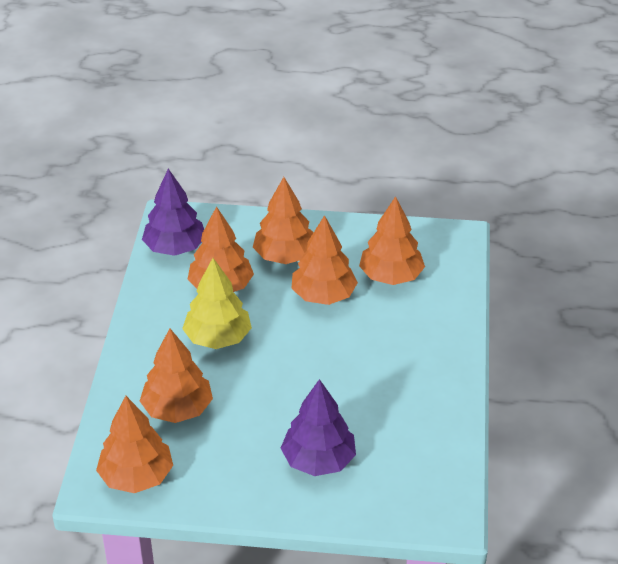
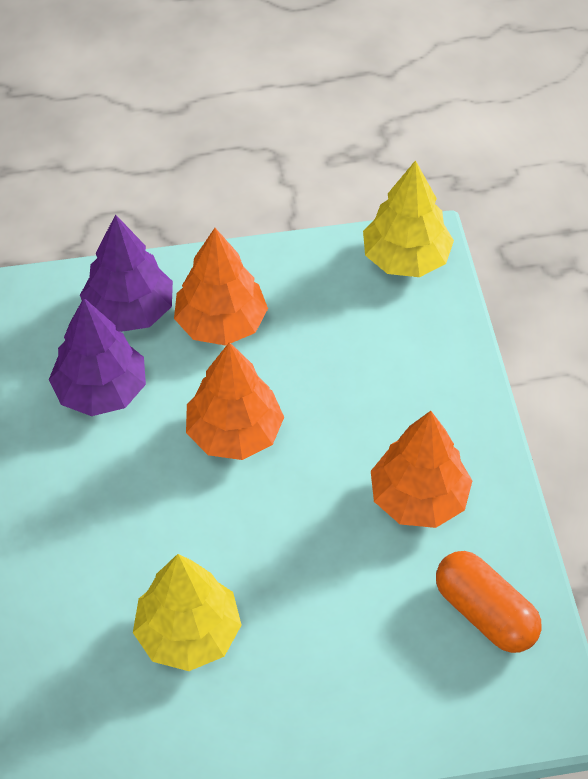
orange capsule: none = 0 -> [436,551,542,653] = 1
orange tree: [96,396,173,493] [140,329,213,423] [188,206,254,292] [253,177,313,264] [291,215,358,305] [359,196,425,285] = 6 -> [174,228,268,346] [186,342,284,460] [371,411,472,528] = 3
yellow tree: [182,258,252,349] = 1 -> [133,554,241,671] [363,160,454,277] = 2

